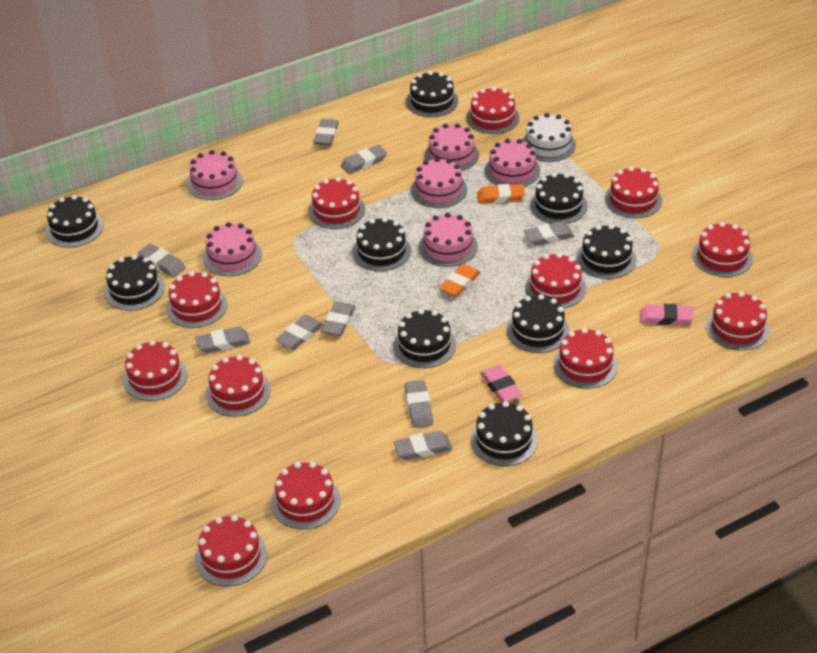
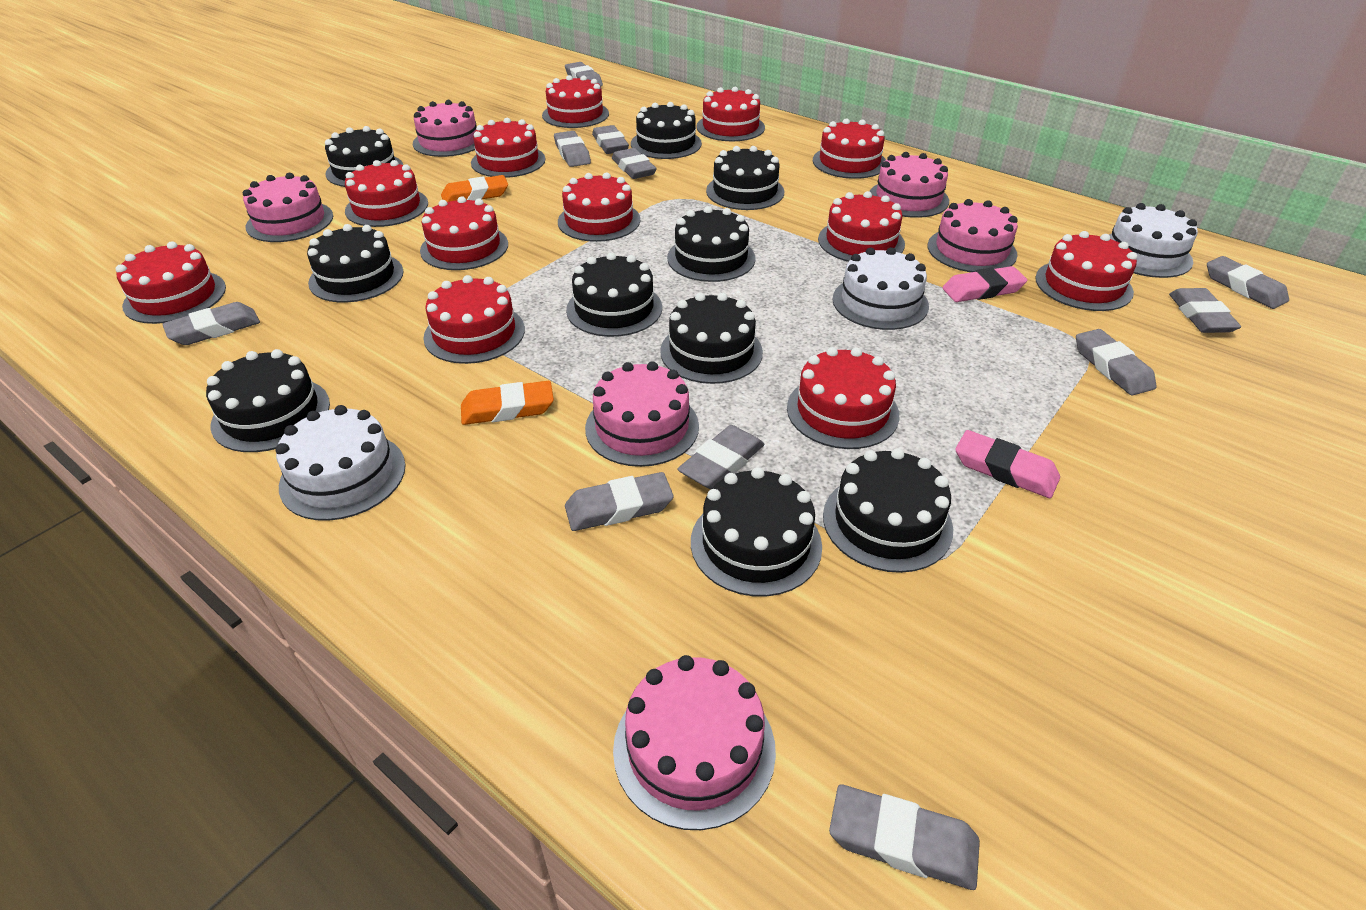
black cake: [46,195,104,247] [104,255,165,311] [352,217,411,271] [393,309,456,368] [406,71,458,117] [470,401,538,466] [506,294,570,353] [530,173,588,224] [576,224,637,279] = 9 -> [206,349,330,452] [307,224,403,302] [325,126,403,187] [566,252,662,337] [631,102,702,159] [660,293,763,384] [667,206,756,282] [691,467,822,597] [706,146,784,210] [823,448,953,573] = 10
grey eraser: [138,244,186,277] [195,327,250,353] [276,315,324,350] [314,119,339,146] [321,301,355,336] [341,145,387,174] [393,431,452,460] [405,380,433,428] [524,222,574,246] = 9 -> [162,302,260,345] [554,131,591,167] [565,62,603,86] [565,472,673,531] [592,125,629,154] [612,148,657,179] [678,425,765,489] [829,784,980,890] [1076,329,1156,396] [1169,288,1241,333] [1207,256,1289,309] = 11
white cake: [522,113,576,162] = 1 -> [275,405,405,521] [832,247,929,330] [1109,203,1198,278] = 3

